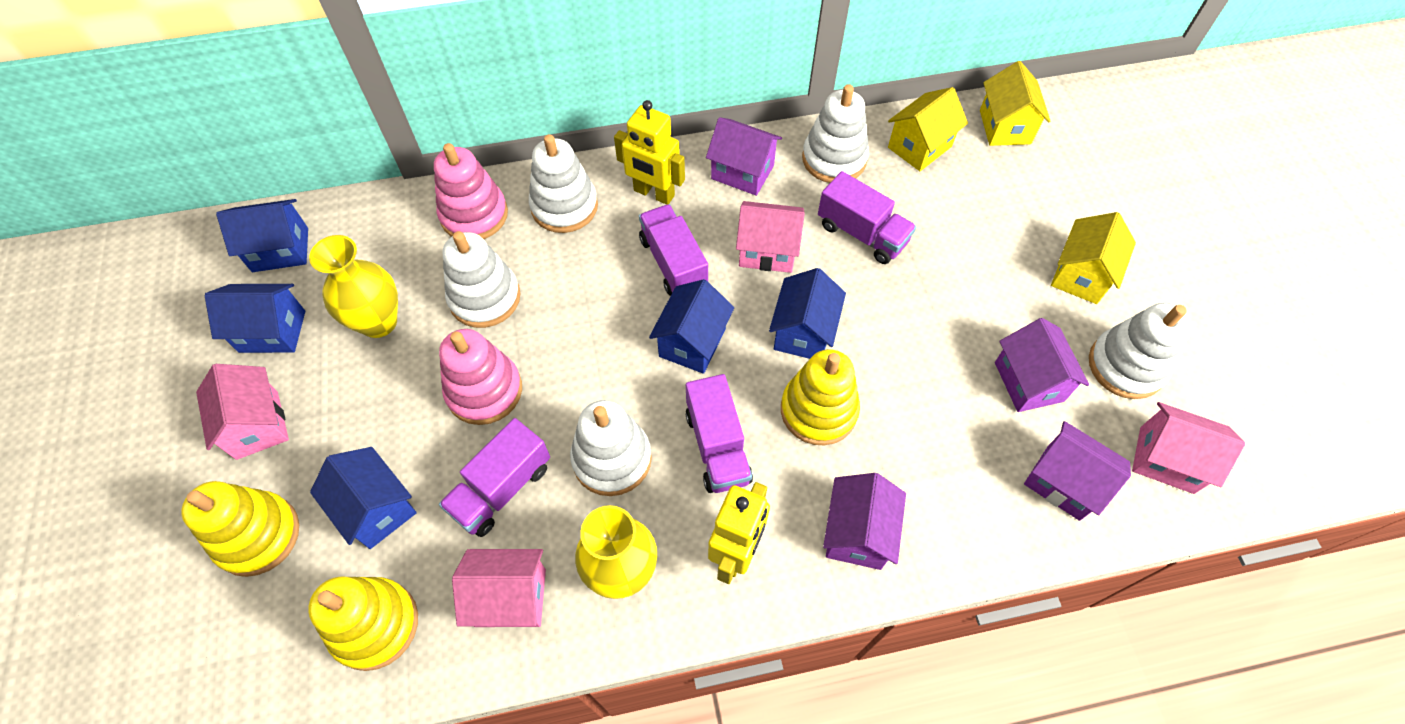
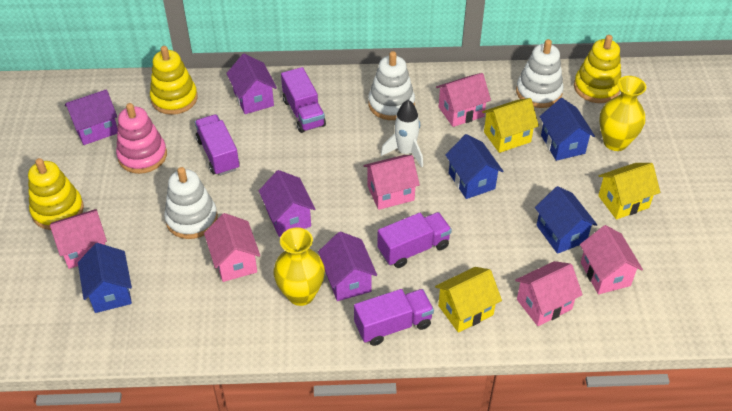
blue house: [204,284,305,353] [216,199,308,272] [310,447,417,549] [649,279,734,374] [769,268,846,359] = 5 -> [78,243,132,313] [445,134,503,199] [535,186,597,254] [539,98,595,161] = 4
pink house: [196,364,289,460] [452,549,546,627] [736,201,805,273] [1132,402,1245,494] = 4 -> [50,209,107,269] [204,213,260,282] [364,155,420,210] [436,73,491,127] [515,261,583,326] [580,225,643,294] = 6
pink stacking toy: [434,143,508,239] [439,329,522,425] = 2 -> [116,103,167,174] = 1
white rocket: none = 0 -> [381,100,423,167] = 1
white stacking toy: [443,231,521,328] [529,134,598,233] [570,400,652,496] [802,84,869,183] [1089,303,1192,399] = 5 -> [164,167,218,239] [368,51,415,120] [516,39,564,108] = 3
yellow robot: [614,100,685,205] [708,482,770,584] = 2 -> none = 0

